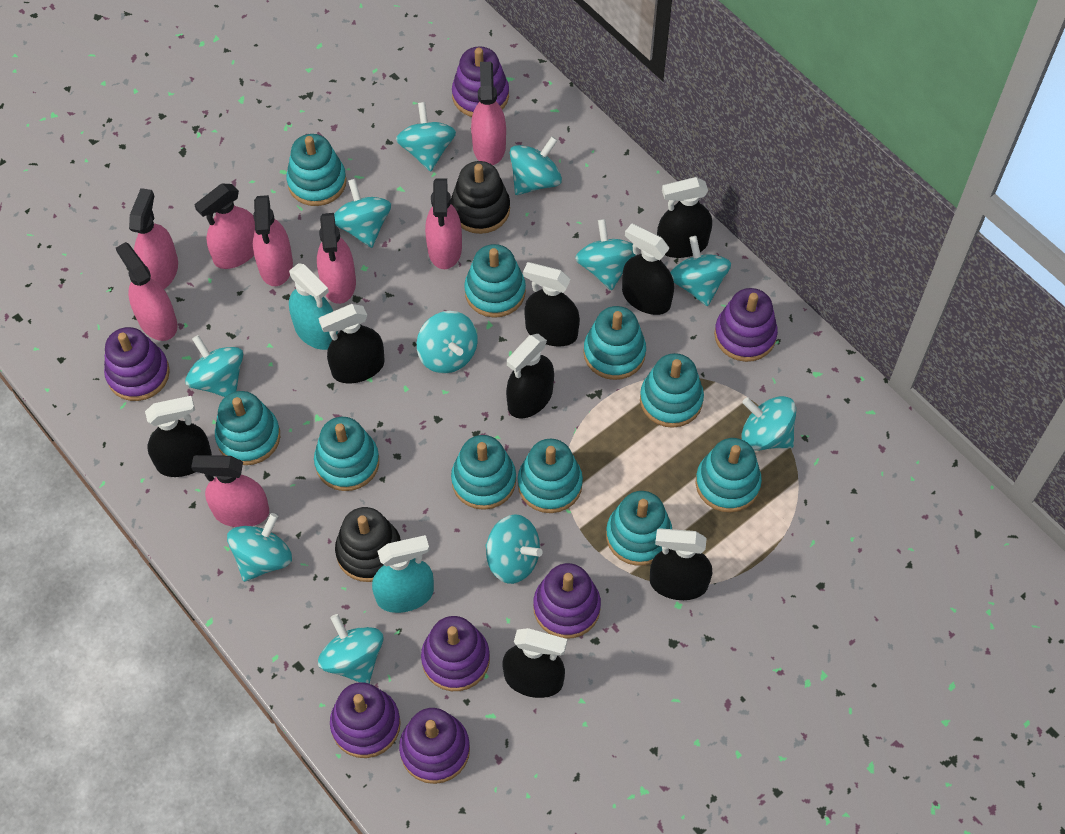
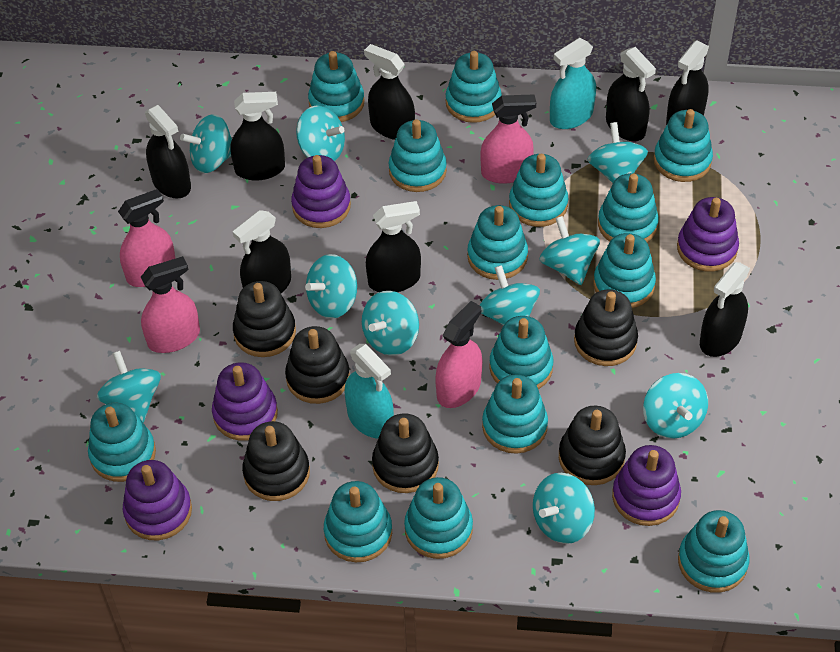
black stacking toy: [335,507,401,582] [451,161,510,234] = 2 -> [233,281,296,357] [242,421,310,501] [285,326,350,404] [372,413,439,493] [559,405,626,485] [574,289,638,366] = 6
pink spray bottle: [116,242,177,341] [129,188,178,289] [191,455,269,527] [195,184,255,269] [253,195,293,286] [317,213,356,304] [425,178,462,269] [471,62,506,165] = 8 -> [118,189,175,287] [141,256,200,353] [435,301,482,408] [481,94,536,184] = 4
purple stacking toy: [104,327,170,401] [330,682,401,758] [399,708,470,784] [421,616,490,691] [452,46,509,117] [533,563,601,639] [714,288,778,362] = 7 -> [123,460,192,540] [212,362,278,441] [291,155,351,228] [612,445,681,526] [677,197,739,271] = 5
turquoise spinning top: [185,335,243,397] [227,513,292,582] [318,614,384,683] [334,179,391,248] [396,102,456,172] [417,311,478,374] [485,514,543,584] [510,136,562,195] [575,219,636,290] [670,236,731,306] [742,396,796,451] = 11 -> [97,351,161,422] [180,114,232,173] [296,106,345,161] [305,254,357,319] [362,291,419,356] [479,265,540,326] [533,473,595,544] [539,216,600,285] [587,122,648,183] [643,373,708,439] = 10
turquoise stacking toy: [215,391,280,465] [286,134,347,206] [314,417,379,491] [451,435,516,510] [464,244,526,318] [518,439,583,513] [583,306,646,380] [606,491,672,566] [640,353,704,428] [696,438,762,513] = 10 -> [88,403,156,482] [308,51,365,122] [324,481,392,562] [389,119,447,192] [404,477,473,559] [446,51,502,123] [467,205,528,280] [482,375,548,454] [489,316,553,389] [509,154,569,227] [593,233,656,308] [598,173,659,242] [654,109,713,182] [678,510,750,593] = 14

